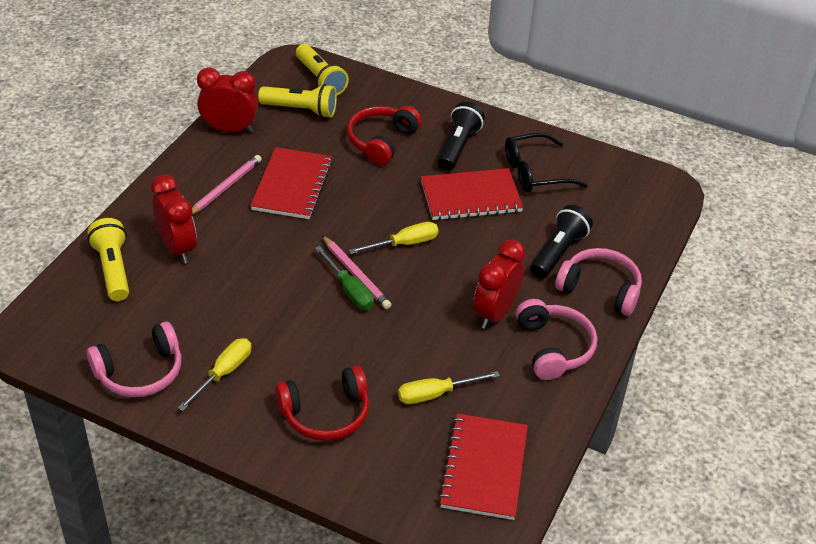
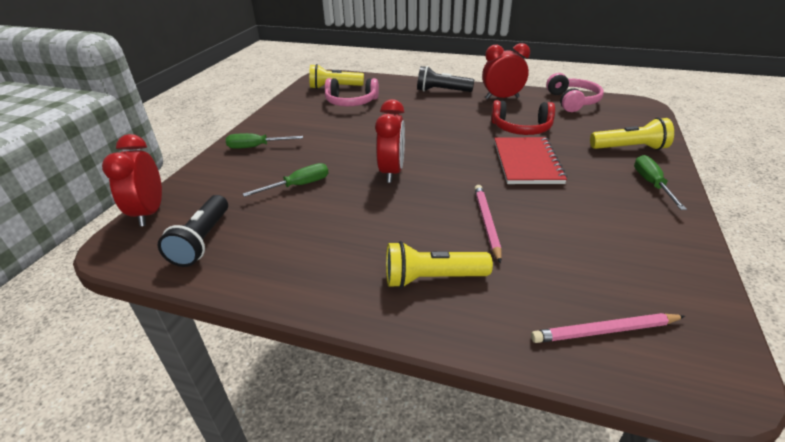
black glasses: [505,133,588,192] = 1 -> none = 0
green screwdriver: [315,246,374,310] = 1 -> [226,133,303,149] [243,163,329,197] [634,155,687,210] = 3
pink headphones: [87,322,182,397] [516,299,597,380] [555,248,642,316] = 3 -> [325,78,379,106] [546,73,604,112] = 2
red headphones: [275,365,369,441] [347,106,422,165] = 2 -> [491,100,555,135] = 1
red notebook: [250,147,333,219] [421,168,523,220] [438,413,528,520] = 3 -> [494,137,567,184] = 1
yellow screwdriver: [178,338,251,411] [349,222,438,254] [398,371,500,404] = 3 -> none = 0

